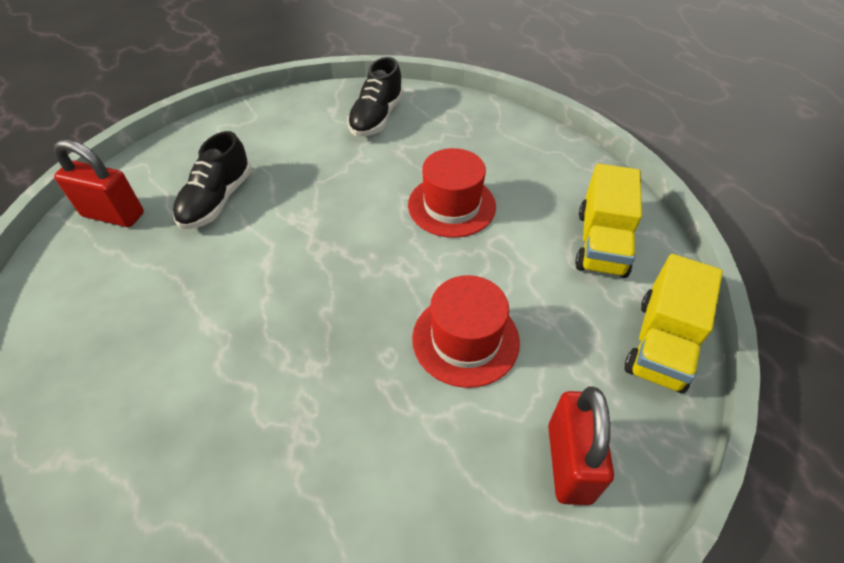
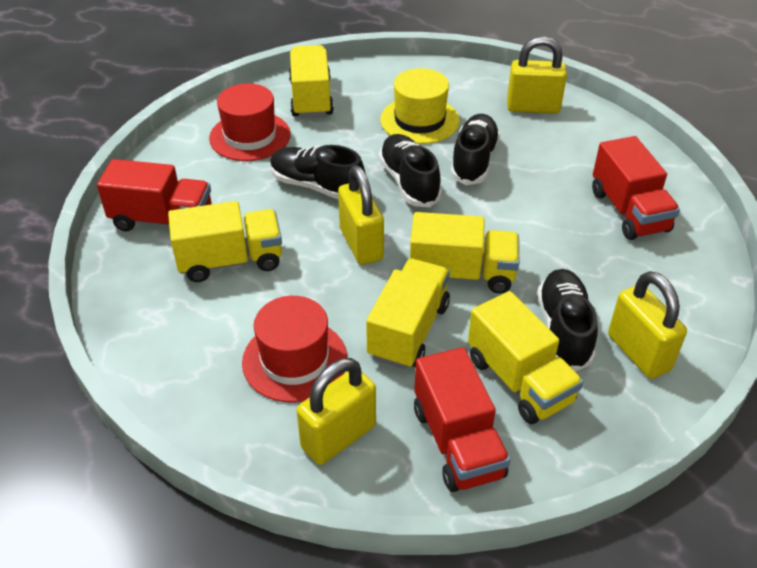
black shoe: [173,131,252,229] [347,57,404,137] = 2 -> [270,145,365,199] [379,134,442,207] [451,114,500,185] [537,269,598,372] = 4
red padlock: [54,140,144,227] [548,386,614,505] = 2 -> none = 0
red truck: none = 0 -> [97,159,211,231] [414,347,510,492] [592,136,680,240] = 3
yellow hat: none = 0 -> [380,68,460,144] = 1
yellow padlock: none = 0 -> [297,358,376,465] [338,165,384,265] [507,36,567,114] [608,271,687,379] = 4
yellow truck: [575,164,642,278] [625,254,723,394] = 2 -> [168,201,282,282] [289,45,334,118] [366,258,450,369] [410,212,519,294] [468,291,583,424] = 5

